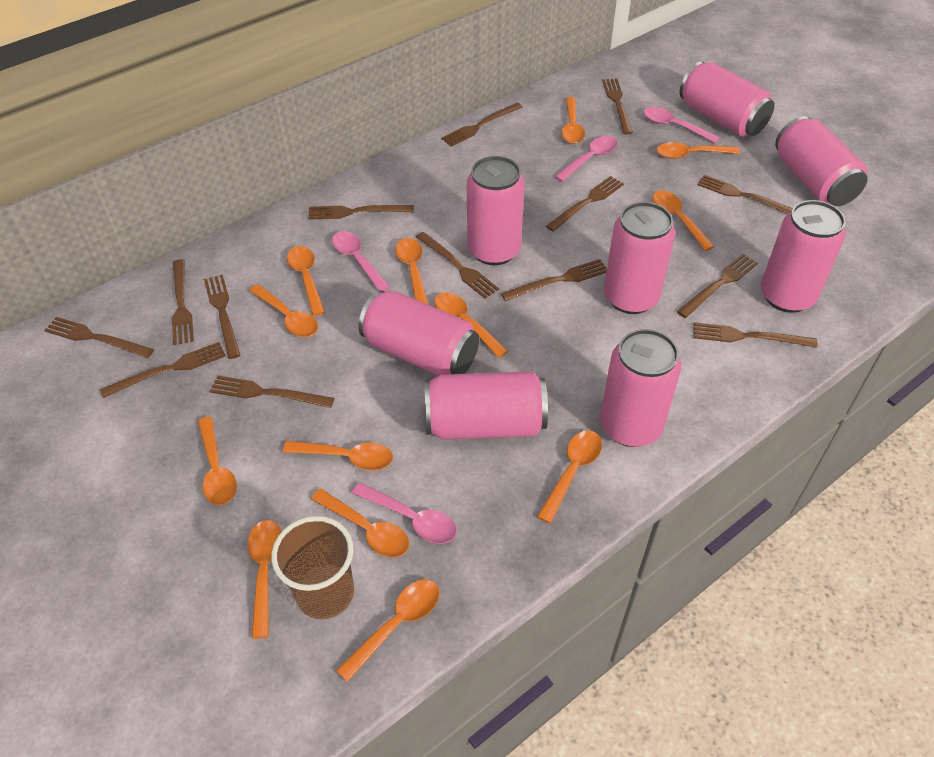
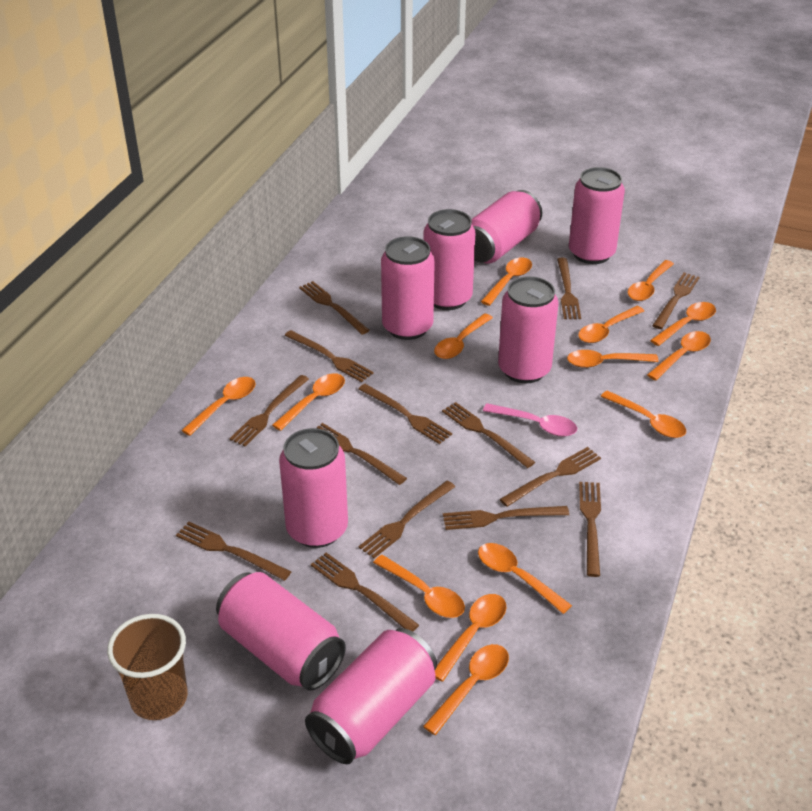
orange spoon: [198,417,237,505] [247,520,282,638] [249,284,318,337] [283,441,393,470] [287,246,325,316] [311,489,409,557] [336,579,440,682] [395,238,429,305] [434,292,508,358] [537,430,602,524] [561,97,585,144] [653,191,714,251] [657,142,740,159] = 13 -> [181,377,256,436] [272,373,345,431] [373,555,465,618] [423,644,509,735] [434,313,493,359] [435,594,507,682] [478,543,572,614] [481,257,532,306] [567,350,659,368] [578,306,644,343] [601,390,686,438] [627,260,674,301] [647,331,711,381] [650,302,716,346] = 14
pink spoon: [332,231,390,292] [352,482,457,544] [555,136,617,182] [643,107,720,143] = 4 -> [483,403,577,437] = 1

